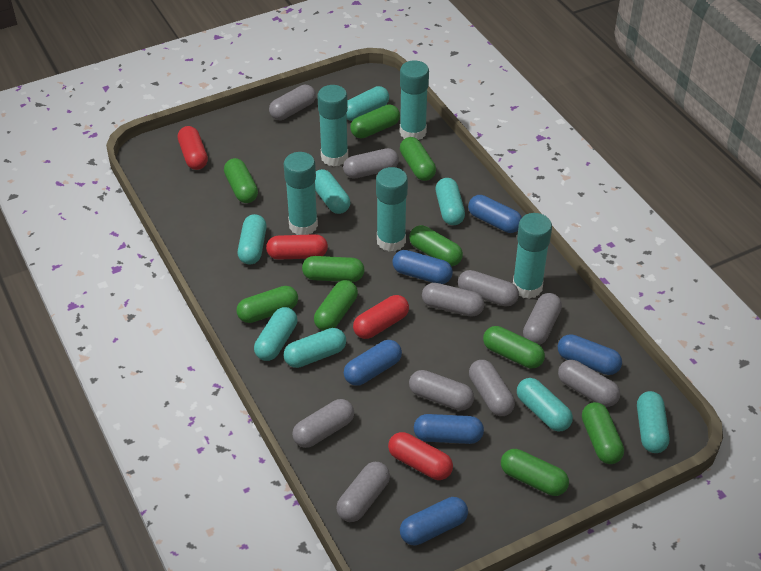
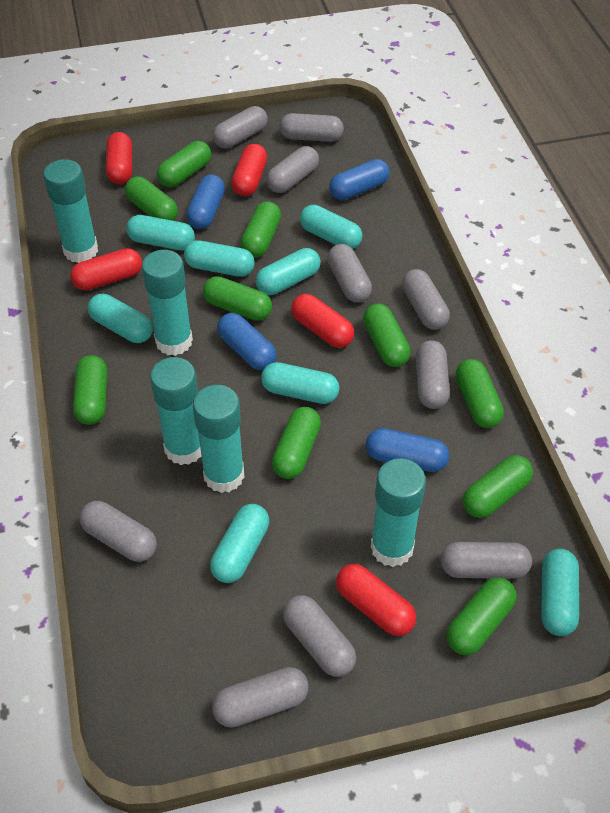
blue capsule: [344,340,402,386] [392,250,453,284] [400,497,468,545] [414,414,484,444] [468,195,522,233] [558,334,622,375] = 6 -> [186,174,225,229] [217,313,277,371] [329,159,390,200] [366,428,449,472] = 4
red capsule: [178,126,208,170] [266,234,328,260] [353,295,409,339] [388,432,453,480] = 4 -> [70,248,142,290] [106,132,132,184] [231,144,267,196] [291,294,354,348] [336,564,416,636] = 5

